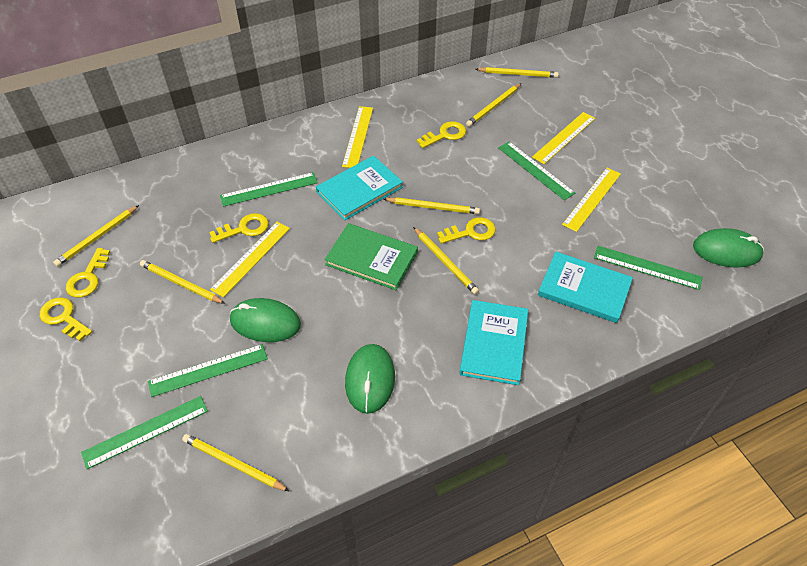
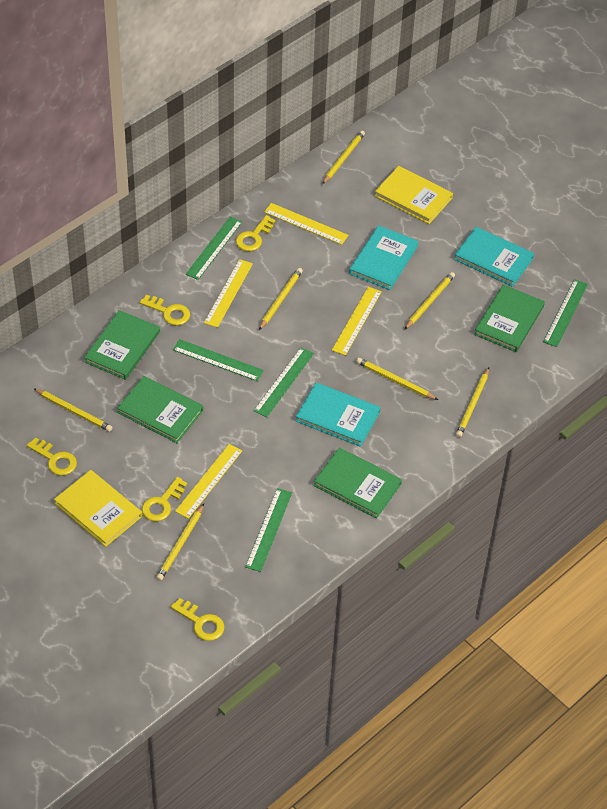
green book: [324,223,418,290] = 1 -> [84,310,160,380] [117,376,203,443] [314,447,402,519] [474,284,545,352] = 4
green mouse: [230,298,301,342] [345,344,395,414] [693,228,764,268] = 3 -> none = 0
yellow book: none = 0 -> [54,470,142,547] [375,166,453,224] = 2

